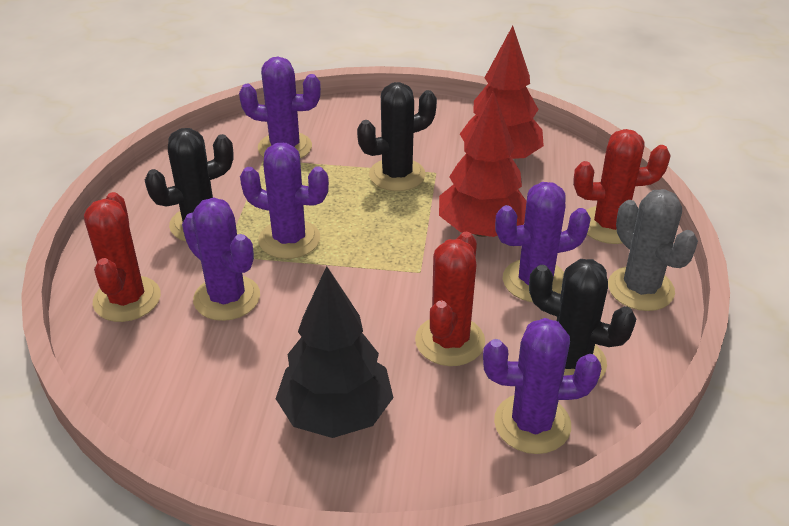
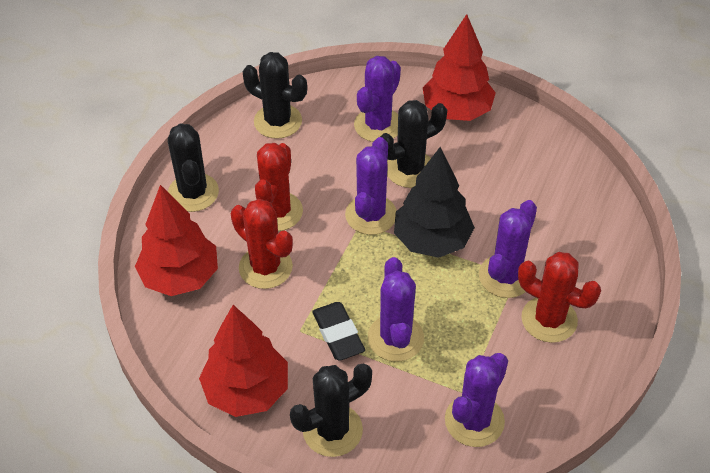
black cactus: [145,128,234,241] [357,82,437,191] [529,259,636,381] = 3 -> [168,124,219,212] [243,52,307,139] [290,363,372,457] [380,100,447,188] = 4
black eraser: none = 0 -> [312,302,365,361] = 1
grey cactus: [608,189,698,311] = 1 -> none = 0
red tree: [439,91,527,237] [460,26,544,159] = 2 -> [135,185,218,296] [199,305,288,417] [423,14,496,121] = 3

